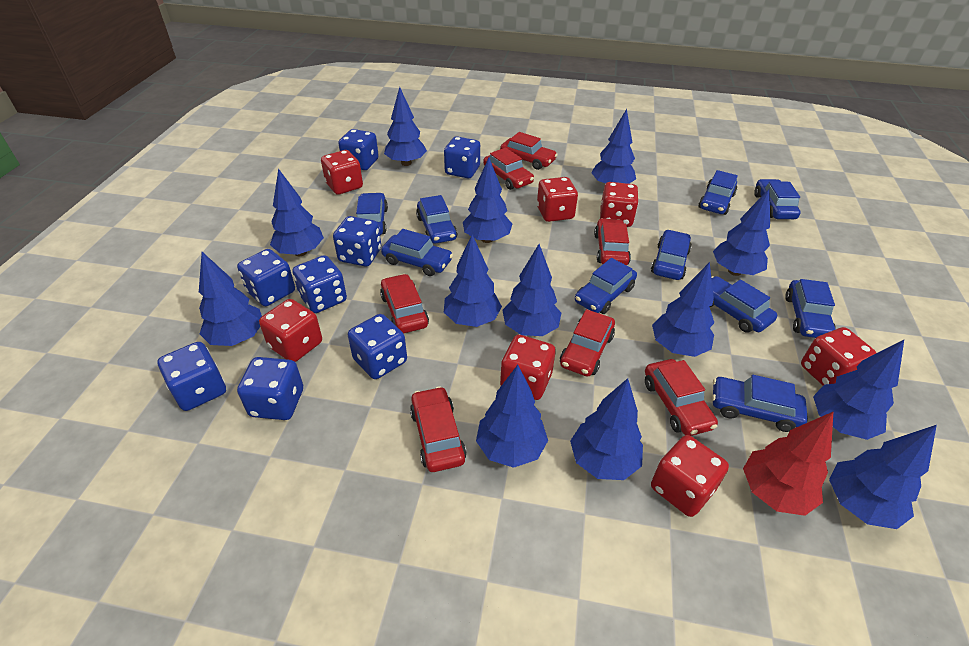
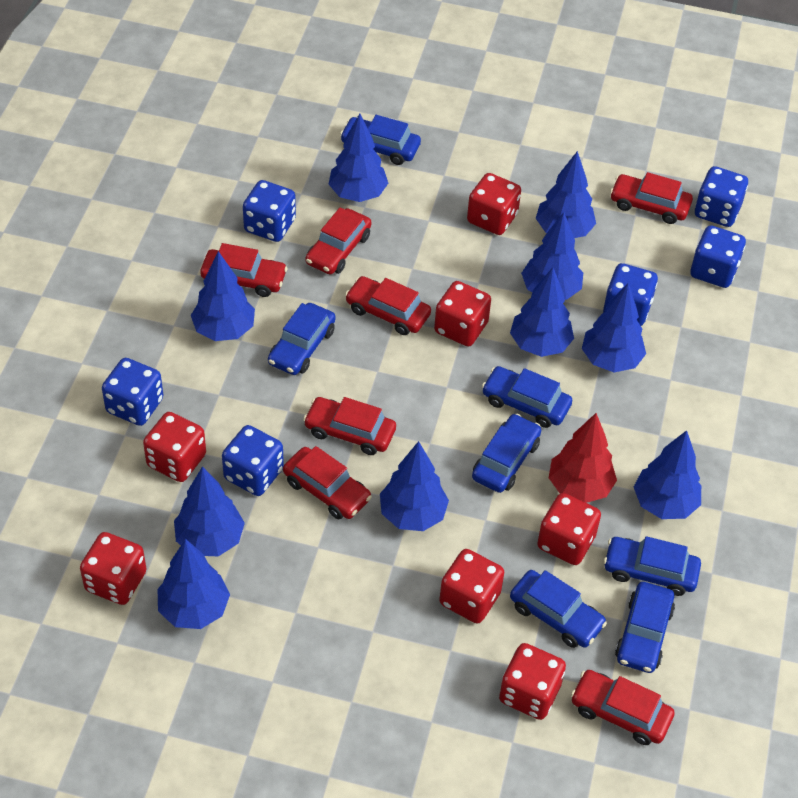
blue car: [356,193,388,235] [381,229,453,276] [416,195,457,244] [575,258,637,314] [651,230,692,280] [699,170,738,215] [709,276,777,333] [712,375,808,432] [754,179,801,219] [785,279,836,338] = 10 -> [268,303,336,375] [340,115,421,165] [472,414,541,493] [482,366,572,428] [510,570,607,648] [604,536,701,596] [615,582,675,673] = 7
blue dice: [158,342,226,411] [237,249,295,306] [237,357,303,420] [292,255,347,313] [333,216,381,267] [338,129,379,170] [348,314,407,379] [444,136,480,178] = 8 -> [102,358,163,426] [222,425,284,496] [243,180,296,242] [603,263,658,326] [690,225,746,288] [695,166,748,227] = 6
blue tree: [199,252,262,346] [270,168,324,256] [384,87,427,166] [444,235,502,327] [463,158,512,243] [476,365,548,468] [502,244,561,336] [570,378,643,480] [591,109,636,184] [652,262,714,357] [713,188,770,276] [813,340,904,440] [829,425,937,529] = 13 -> [158,539,230,629] [174,466,245,556] [191,251,255,341] [329,114,388,202] [380,441,449,531] [510,267,574,357] [521,212,583,300] [536,151,596,238] [582,283,646,372] [634,430,701,519] = 10

